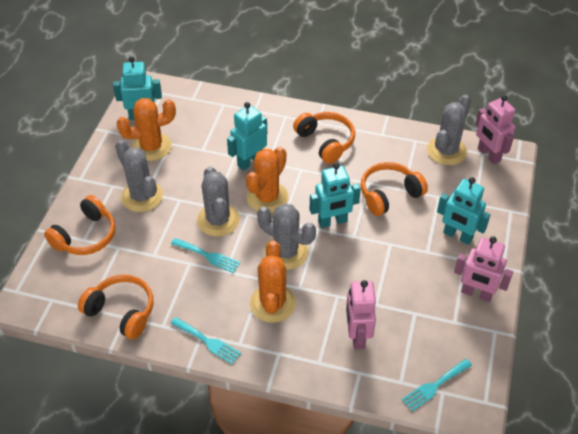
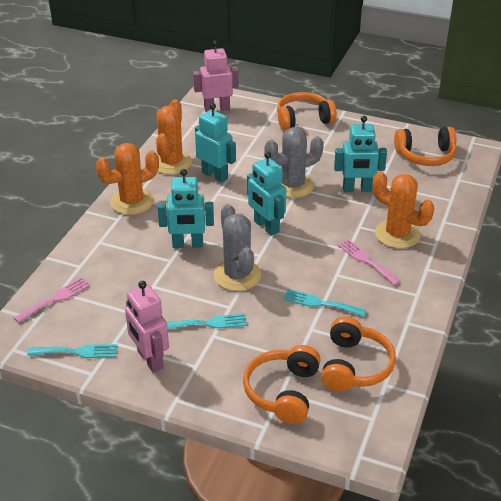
grey cactus: [115,140,163,212] [197,166,240,237] [257,204,316,270] [427,95,471,165] = 4 -> [213,204,262,291] [264,127,324,198] = 2
pink fork: none = 0 -> [14,277,90,323] [338,239,400,285] = 2
pink robot: [346,280,376,349] [454,236,513,302] [475,95,515,164] = 3 -> [125,281,169,372] [193,40,238,112] = 2

